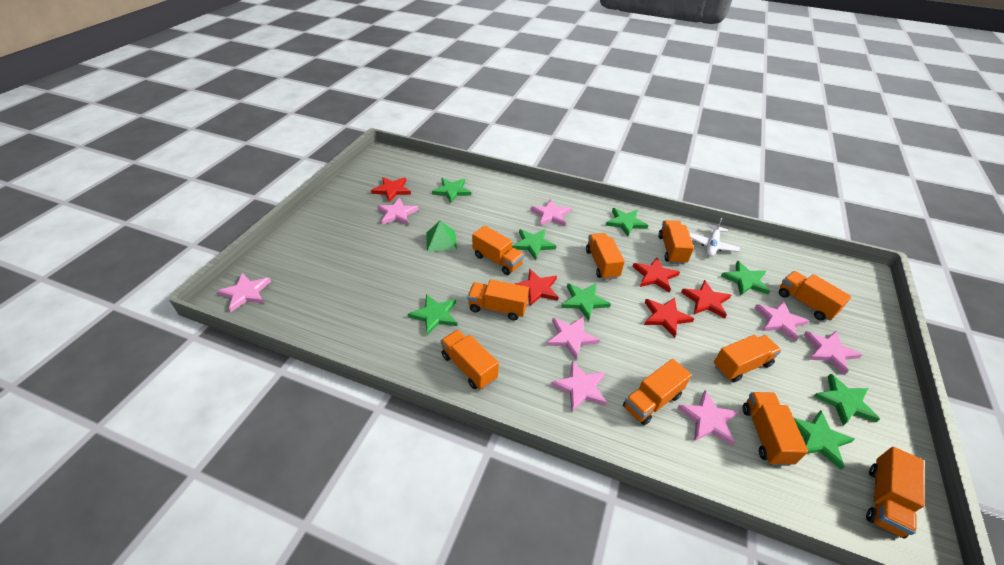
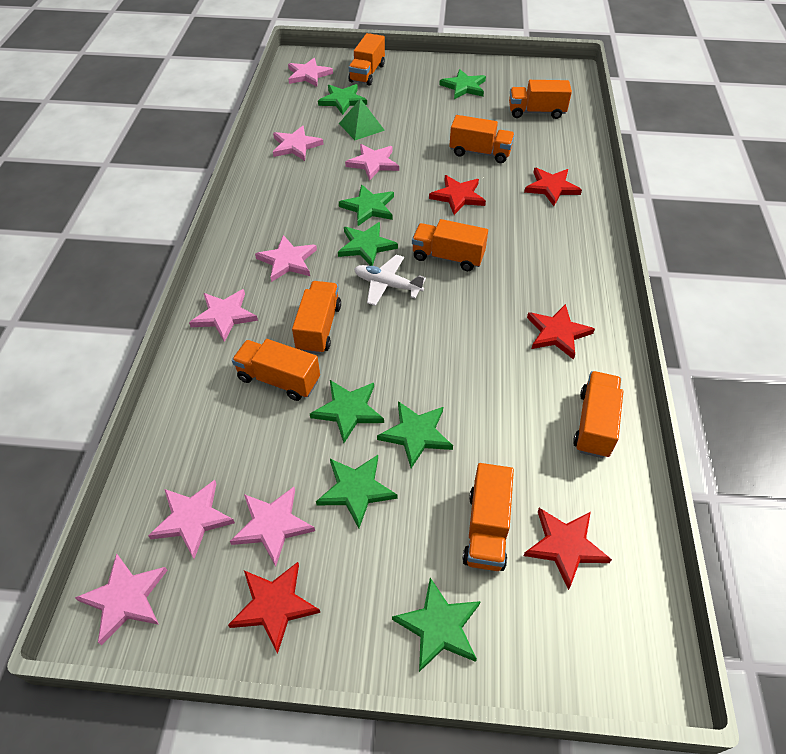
orange truck: [441,330,499,390] [468,279,529,321] [472,226,524,275] [586,233,625,280] [623,359,692,425] [658,220,694,264] [714,335,781,382] [743,392,808,466] [779,271,851,321] [866,447,925,539] = 10 -> [232,339,320,401] [292,281,341,354] [349,33,385,86] [412,219,488,271] [449,115,515,163] [462,463,514,571] [509,80,572,119] [573,371,623,458] = 8

